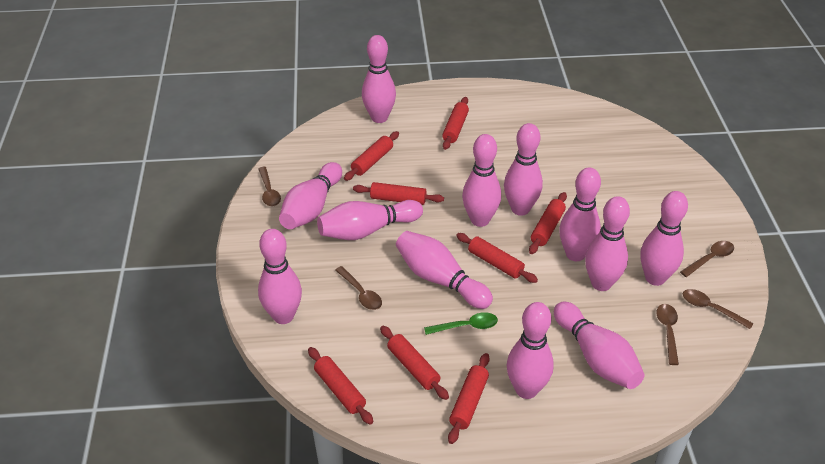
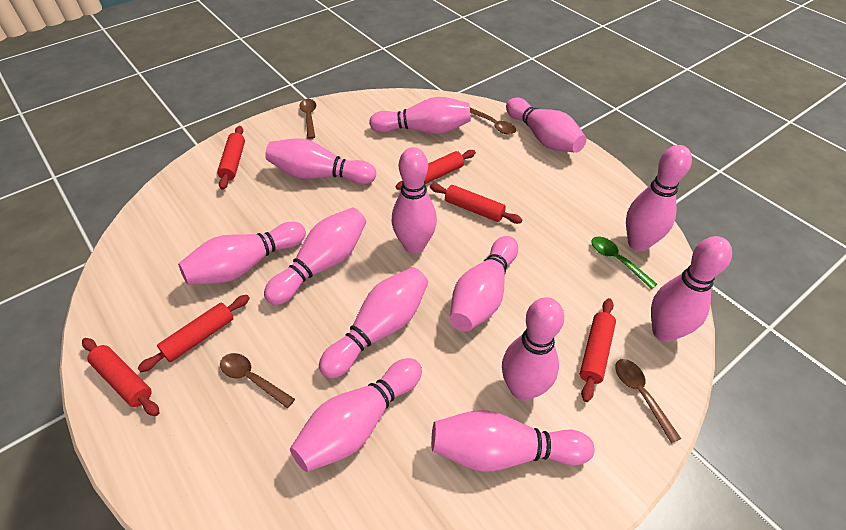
brown spoon: [258,167,281,206] [335,266,382,310] [656,304,679,365] [680,241,734,277] [683,289,754,329] = 5 -> [220,353,295,408] [299,99,316,139] [470,107,516,135] [615,359,681,443] = 4
pink bowling pin: [258,229,302,324] [279,162,342,229] [317,200,423,240] [362,35,396,123] [396,231,493,309] [462,134,501,227] [504,123,543,216] [507,302,554,399] [554,302,645,389] [559,167,601,261] [585,196,630,291] [640,191,688,286] = 12 -> [178,222,306,285] [264,208,366,305] [265,138,376,184] [290,358,422,472] [319,267,428,379] [369,97,471,134] [392,147,437,254] [431,410,594,471] [450,236,518,332] [502,297,564,401] [506,97,587,153] [626,145,692,251] [651,236,732,342] = 13
red rolling pin: [308,347,373,424] [344,131,399,181] [353,182,444,205] [380,326,449,400] [442,97,469,150] [448,353,490,444] [456,233,538,283] [529,192,567,254] = 8 -> [82,338,159,416] [138,295,250,372] [217,126,245,190] [396,150,476,190] [430,184,522,224] [580,298,616,402] = 6

